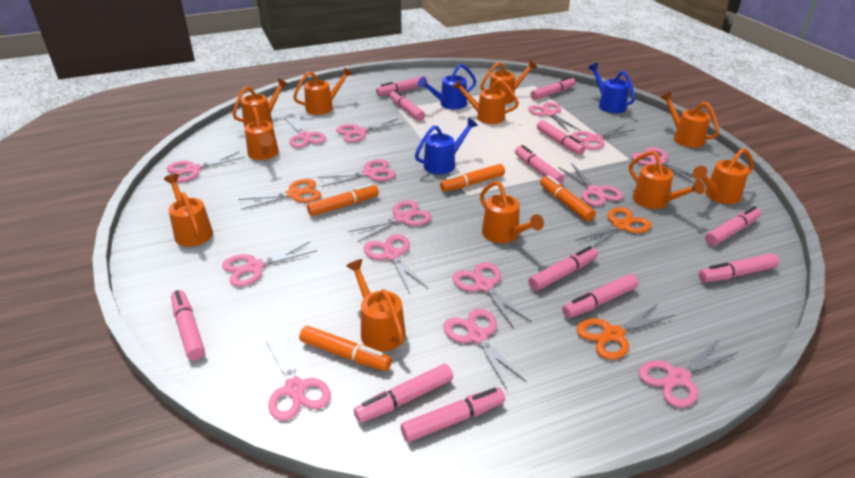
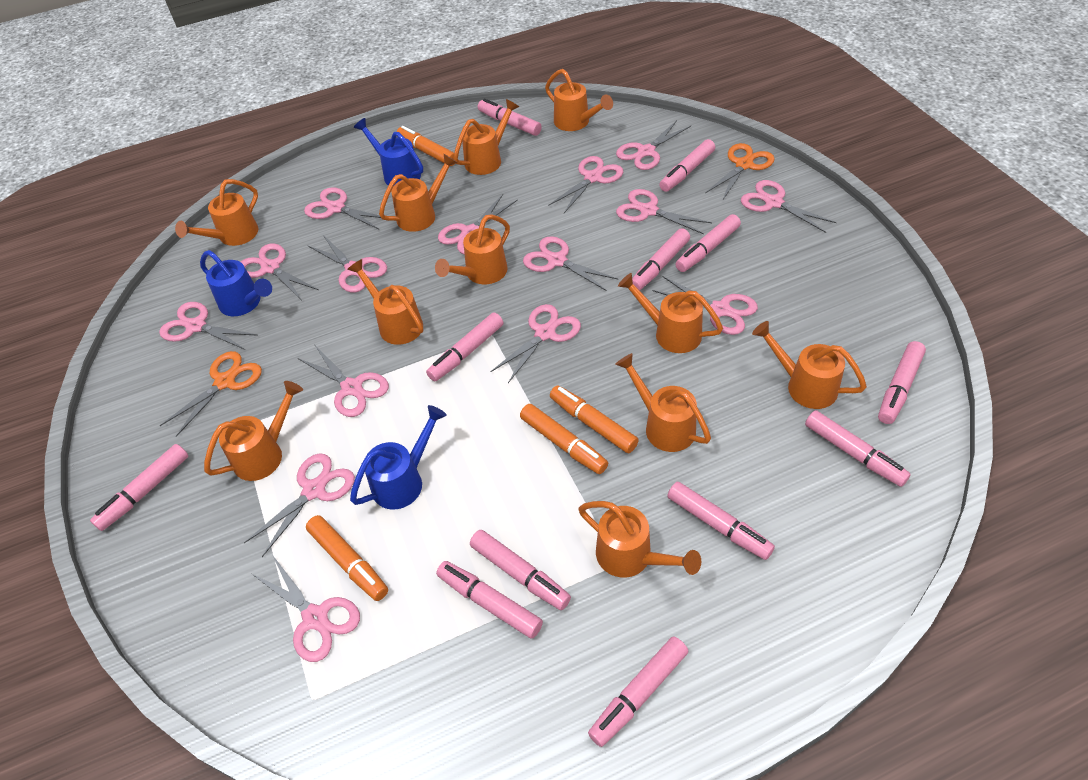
orange scissors: [238,179,322,210] [575,207,651,247] [576,304,674,360] = 3 -> [160,351,262,437] [705,143,775,201] = 2

